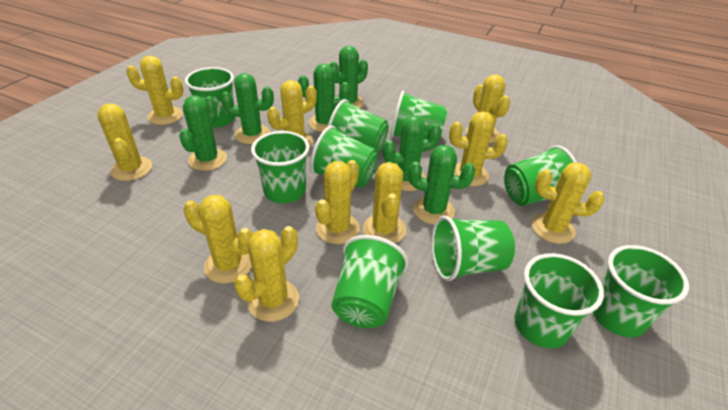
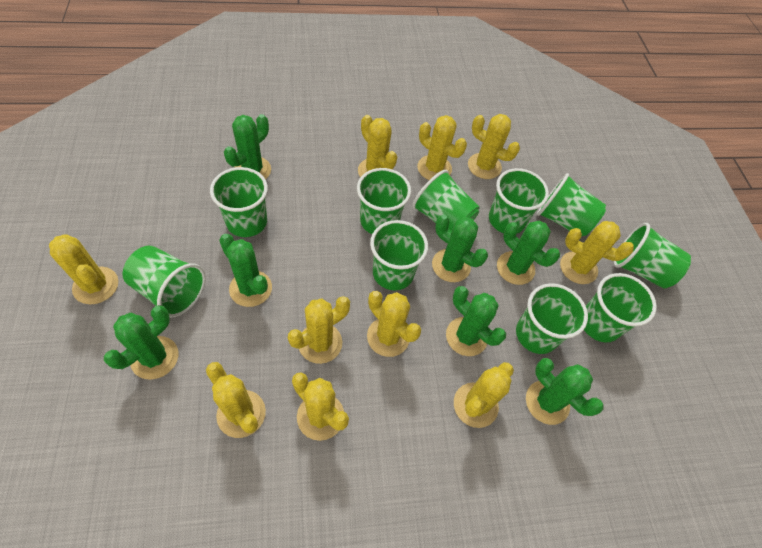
green cactus: [179,96,227,171] [221,73,274,144] [298,63,350,132] [330,46,368,108] [383,115,441,191] [408,145,476,225] = 6 -> [104,305,178,380] [219,234,272,307] [224,114,271,180] [432,215,488,282] [446,286,506,356] [497,220,560,285] [526,358,604,425] = 7

